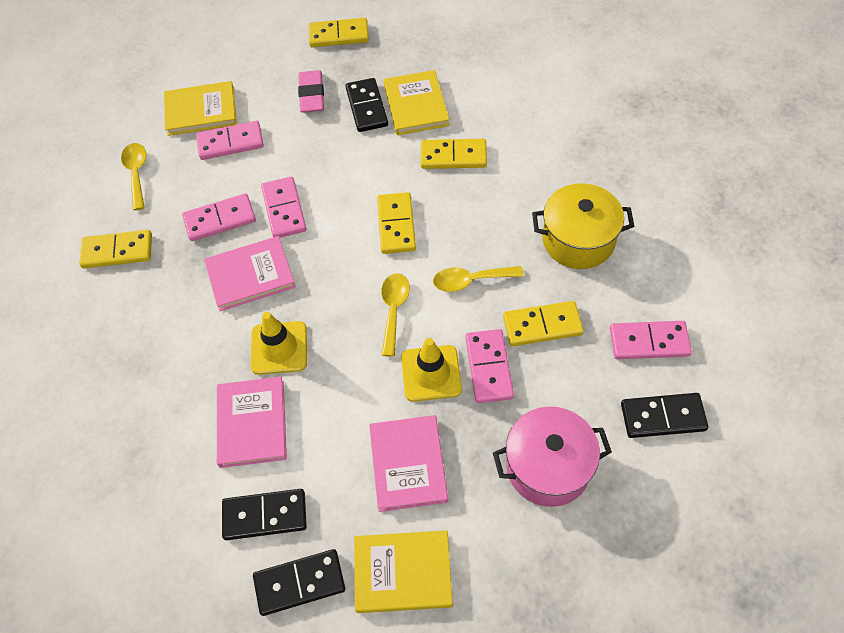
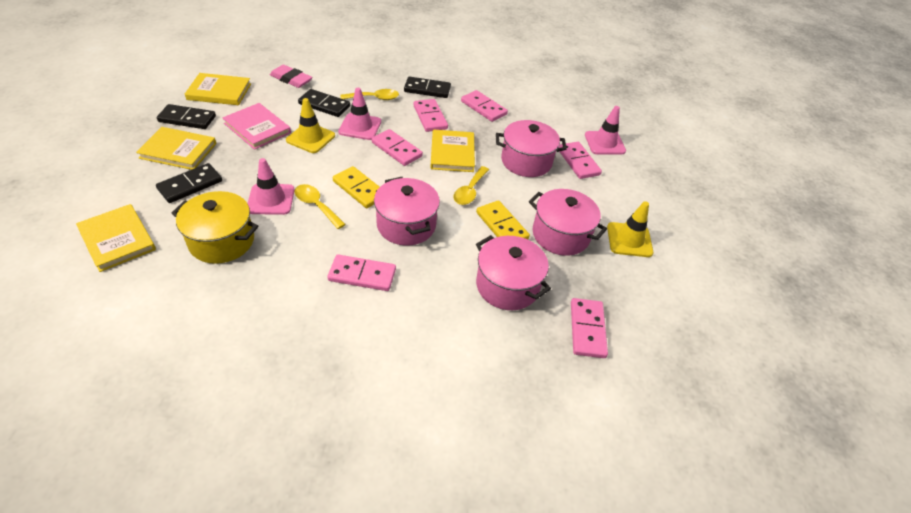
pink book: [204,236,296,311] [217,377,287,468] [369,415,448,512] = 3 -> [223,103,291,150] = 1
pink domino: [182,194,256,241] [196,121,264,160] [261,177,307,238] [465,329,514,403] [610,321,692,359] = 5 -> [327,254,396,291] [372,129,423,166] [413,99,448,132] [461,90,508,122] [558,142,602,179] [571,298,608,358] = 6
pink pot: [493,407,612,507] = 1 -> [374,177,440,246] [476,235,551,310] [496,120,567,177] [529,189,607,256] = 4
pink traffic cone: none = 0 -> [248,158,295,215] [338,88,381,140] [585,106,626,154] = 3
yellow book: [164,81,237,136] [354,530,453,613] [384,70,449,135] = 3 -> [76,204,156,272] [136,127,216,170] [185,73,251,105] [430,130,475,172] = 4
yellow domino: [79,230,152,268] [309,18,369,47] [377,192,416,254] [421,139,487,169] [503,301,584,346] = 5 -> [333,166,380,208] [476,200,530,239] = 2

